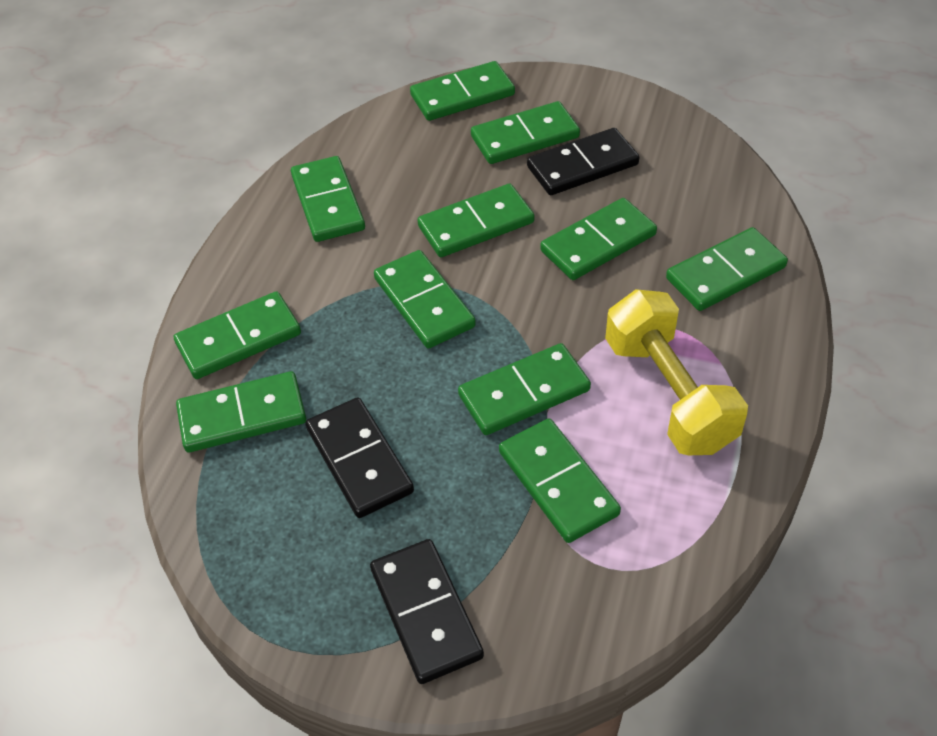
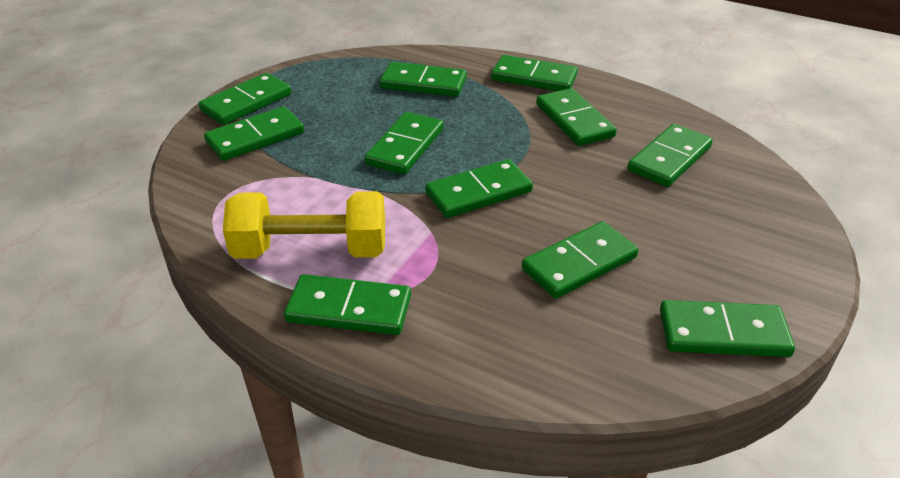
black domino: [306,397,414,518] [370,539,484,684] [527,128,639,195] = 3 -> none = 0

